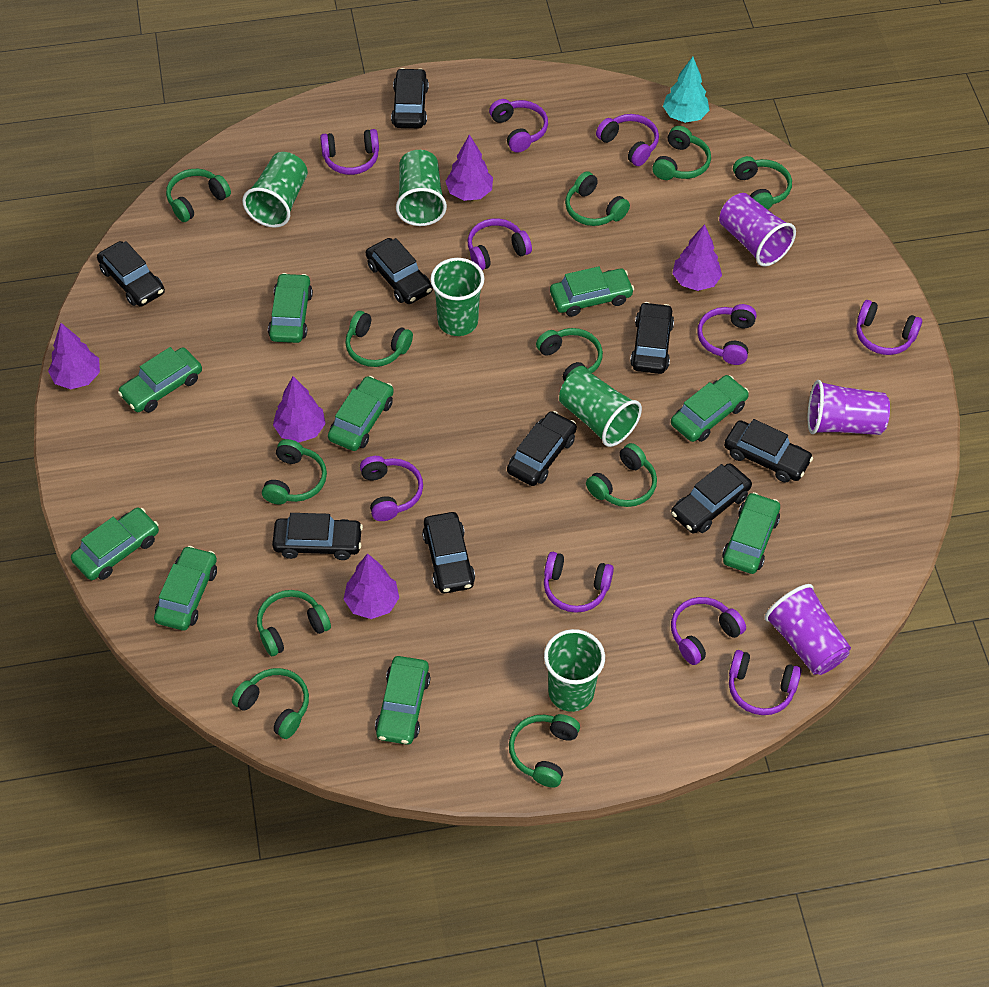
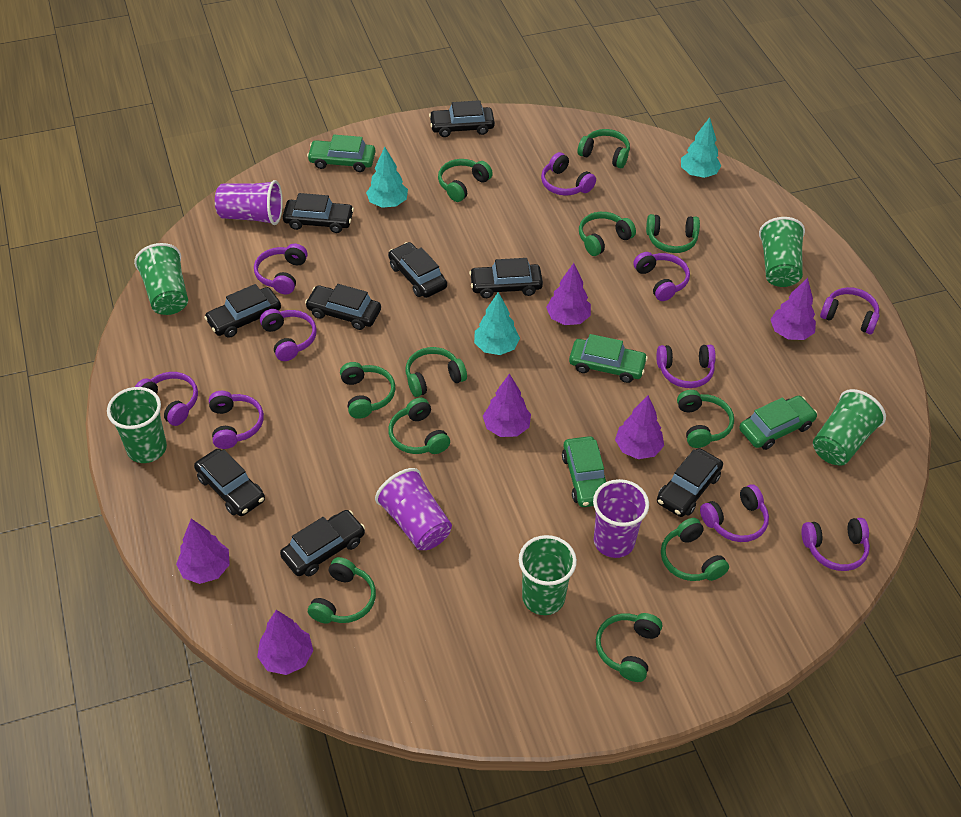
green car: [71,507,159,580] [118,347,202,413] [154,546,217,630] [268,273,313,343] [328,376,394,451] [375,656,430,745] [550,266,634,317] [671,375,749,442] [722,492,780,574] = 9 -> [307,135,375,172] [562,436,606,507] [569,334,648,383] [739,396,817,450] = 4
purple tree: [48,323,100,389] [273,376,326,443] [344,553,399,619] [445,134,493,201] [672,224,722,291] = 5 -> [176,519,230,584] [257,610,313,675] [483,373,531,437] [546,263,591,325] [615,396,664,459] [770,278,816,340] = 6
turquoise tree: [663,57,709,123] = 1 -> [366,147,408,208] [474,292,520,355] [681,117,721,178] = 3

